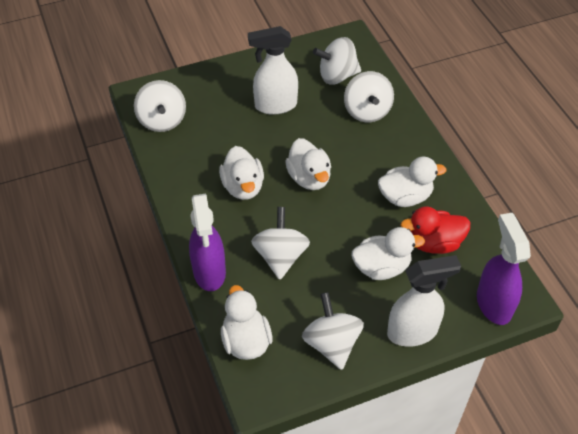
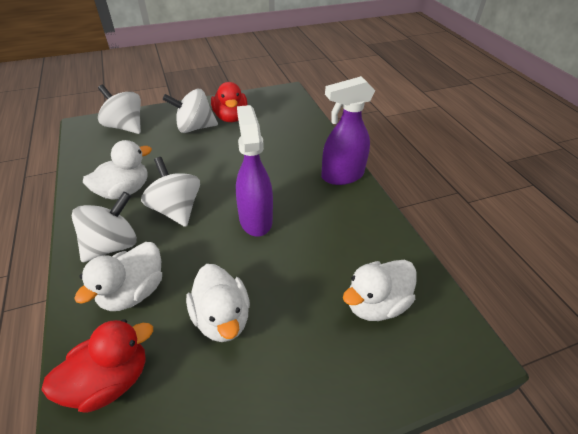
red duck: [400,206,470,254] = 1 -> [41,319,153,413] [211,82,248,122] = 2
white duck: [219,146,264,200] [221,285,272,360] [285,138,331,190] [352,227,425,280] [378,157,447,207] = 5 -> [74,242,162,311] [83,140,152,200] [186,264,250,342] [343,260,417,321] = 4
white spinning top: [134,80,186,132] [251,207,310,280] [302,292,364,370] [313,37,361,84] [344,71,394,122] = 5 -> [72,192,137,262] [98,85,141,134] [141,157,200,227] [163,89,218,133] = 4
white spray bottle: [248,26,298,115] [387,255,461,347] = 2 -> none = 0

